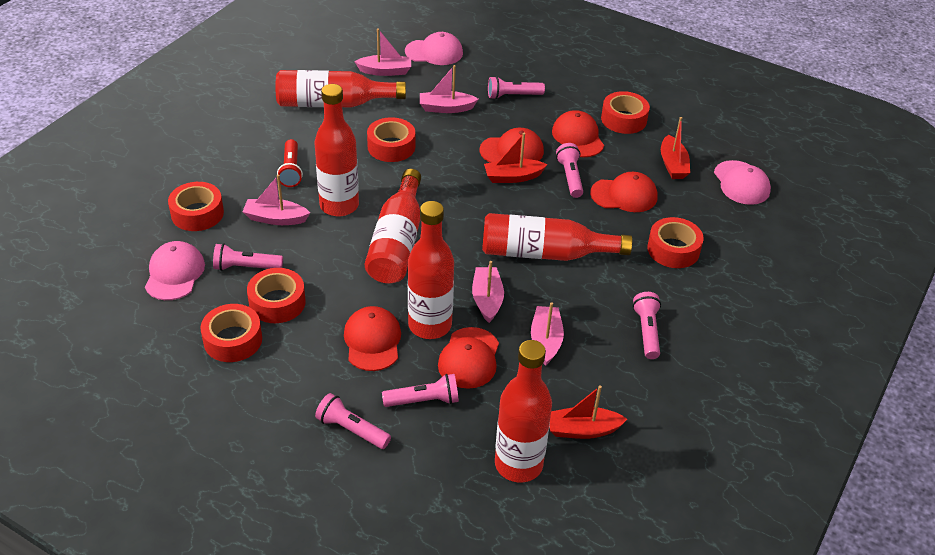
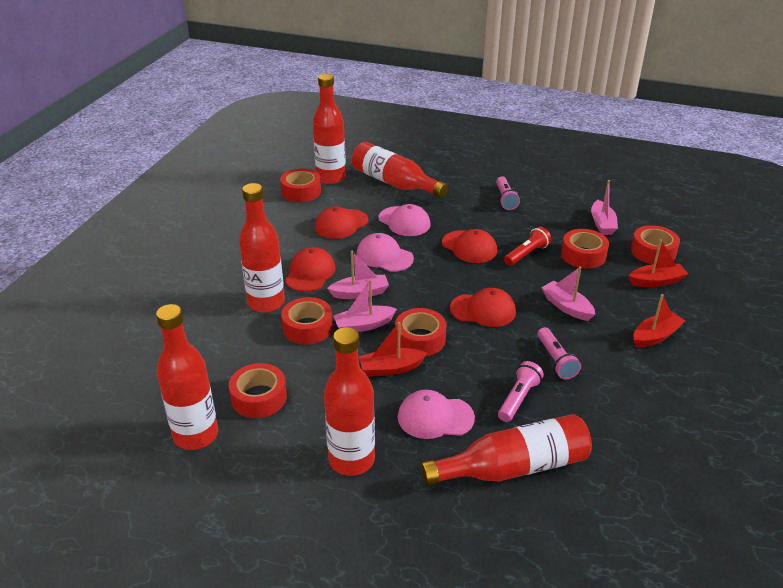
pink boat: [242,175,310,225] [354,28,411,76] [420,65,478,113] [472,261,504,323] [531,302,564,366] = 5 -> [327,251,389,299] [333,279,397,332] [541,266,595,321] [591,180,618,235] = 4
pink flashlight: [213,243,283,271] [315,393,391,449] [382,374,459,407] [488,76,545,99] [556,143,583,198] [633,292,661,359] = 6 -> [496,176,520,210] [498,361,544,422] [537,327,581,380] = 3
red cap: [344,306,401,371] [438,327,499,389] [480,128,544,163] [552,110,604,157] [590,172,658,212] = 5 -> [285,247,336,292] [315,207,368,239] [442,229,497,263] [450,288,516,327] = 4

